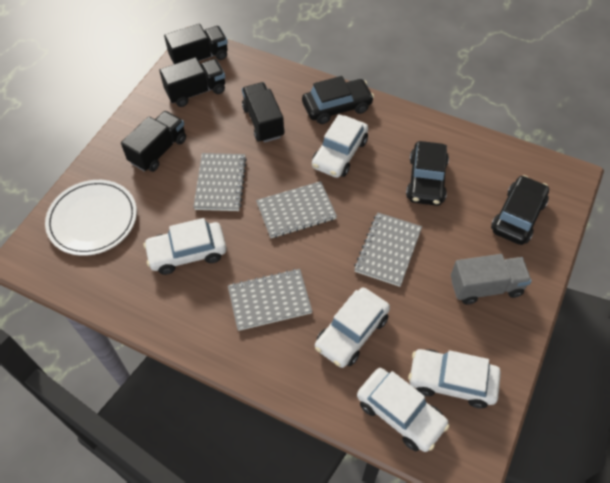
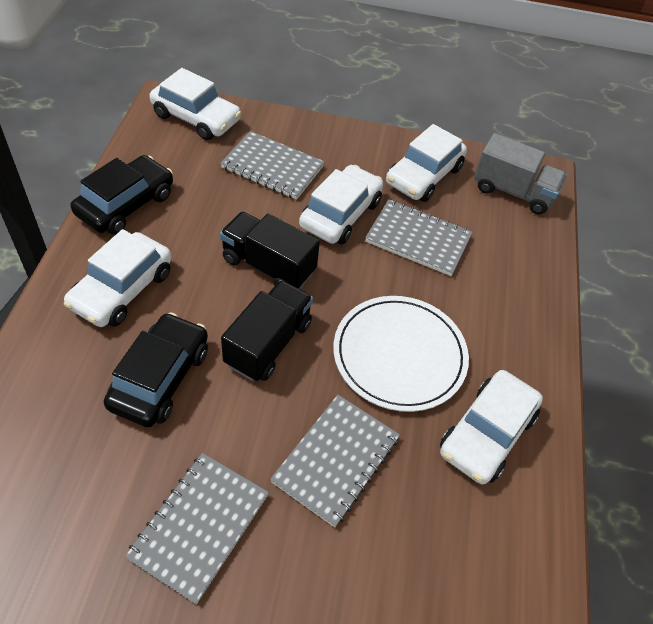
black car: [302,76,374,124] [406,141,449,206] [491,175,549,245] = 3 -> [71,155,173,235] [104,312,208,427] = 2
black truck: [121,111,186,172] [159,57,225,107] [164,24,228,64] [242,82,284,143] = 4 -> [220,212,320,289] [221,280,313,381] = 2

